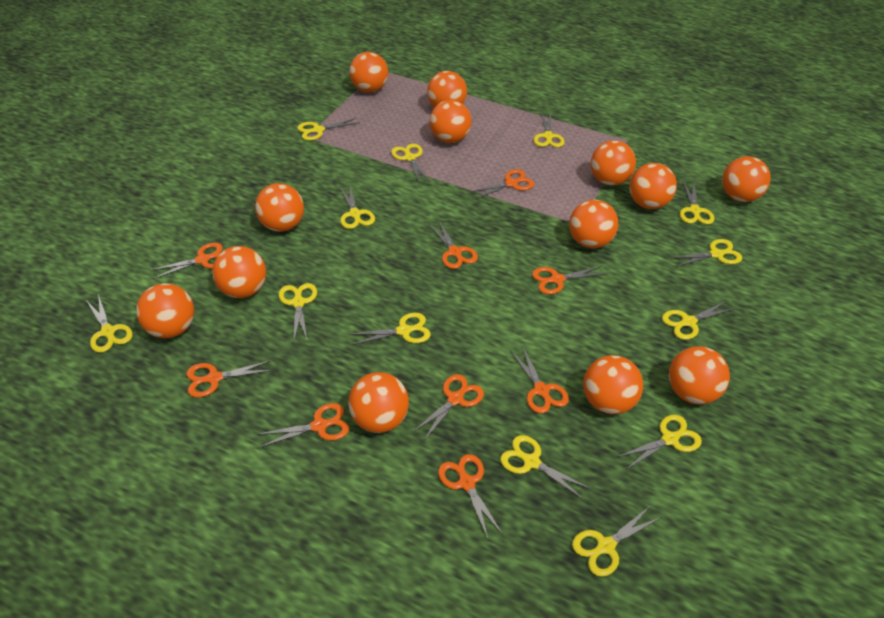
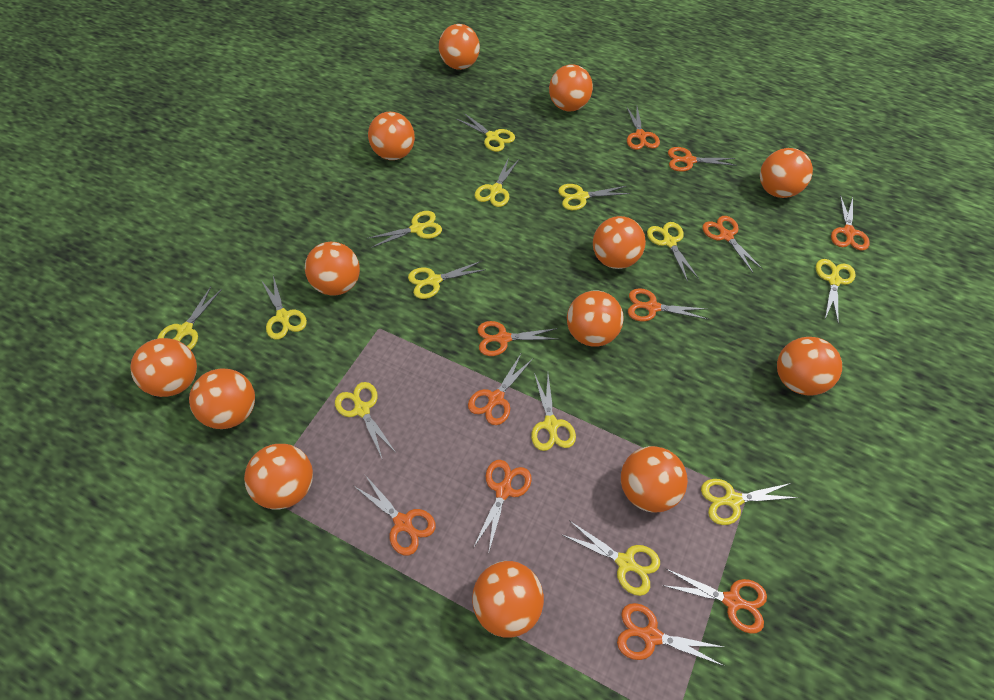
orange scissors: [150,243,223,279] [186,360,273,398] [257,403,349,447] [412,374,484,440] [428,221,478,269] [438,454,503,539] [470,169,534,199] [510,346,569,414] [532,266,607,294] = 9 -> [354,475,436,555] [468,352,533,425] [473,460,532,554] [477,321,558,356] [617,603,724,666] [626,106,660,150] [628,288,707,321] [662,569,767,634] [668,147,737,172] [702,216,763,273] [831,195,870,251] = 11

